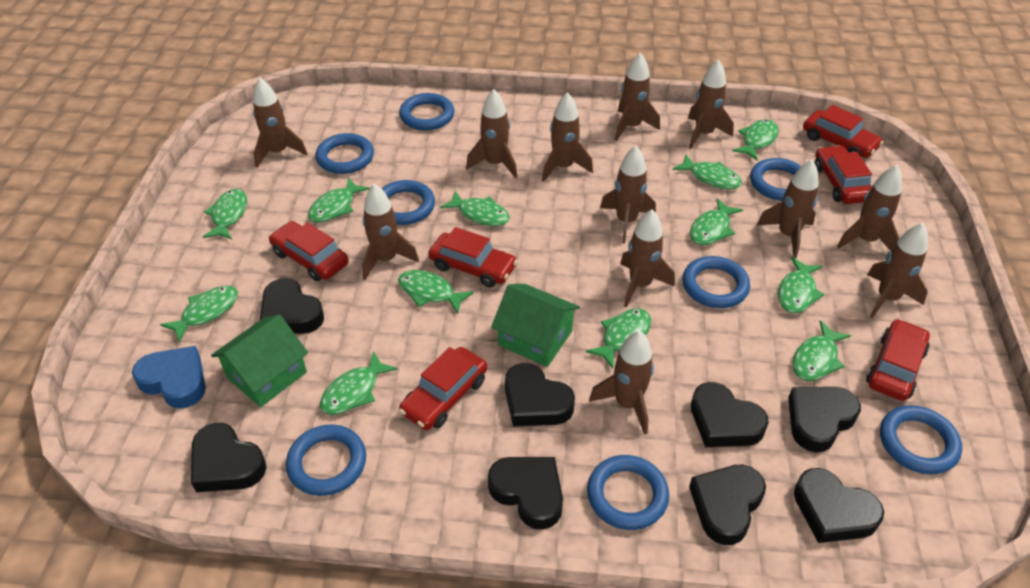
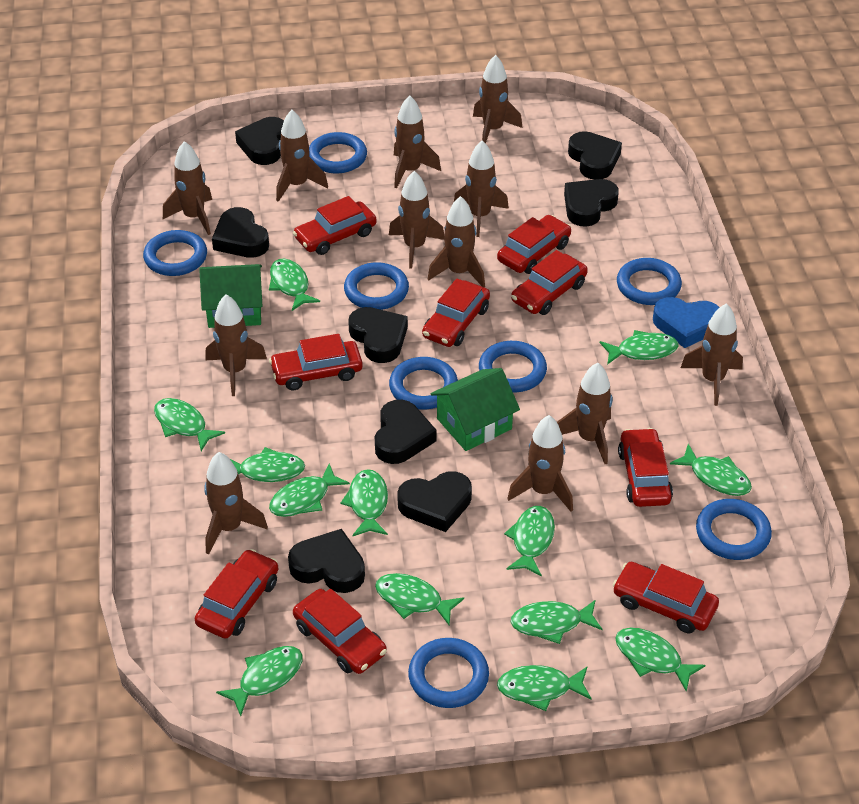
green fish: [160,286,238,343] [203,189,247,239] [308,178,370,223] [320,351,398,414] [398,270,474,314] [440,191,510,226] [586,309,651,368] [673,154,742,189] [690,198,743,245] [732,120,779,160] [778,257,825,313] [792,320,851,381] = 12 -> [154,398,225,451] [216,646,302,716] [230,447,305,482] [269,259,320,311] [269,463,350,517] [341,469,388,536] [375,573,464,625] [497,665,592,711] [504,506,555,576] [511,599,602,644] [600,330,678,365] [615,628,706,692] [670,444,752,496] = 13
red car: [269,221,349,281] [399,347,487,430] [429,227,518,288] [803,105,883,158] [815,145,872,204] [866,319,930,401] = 6 -> [195,549,279,639] [269,334,363,390] [293,196,377,255] [293,589,387,674] [422,278,490,347] [497,215,571,274] [511,250,588,315] [613,562,719,633] [618,428,673,507] = 9

